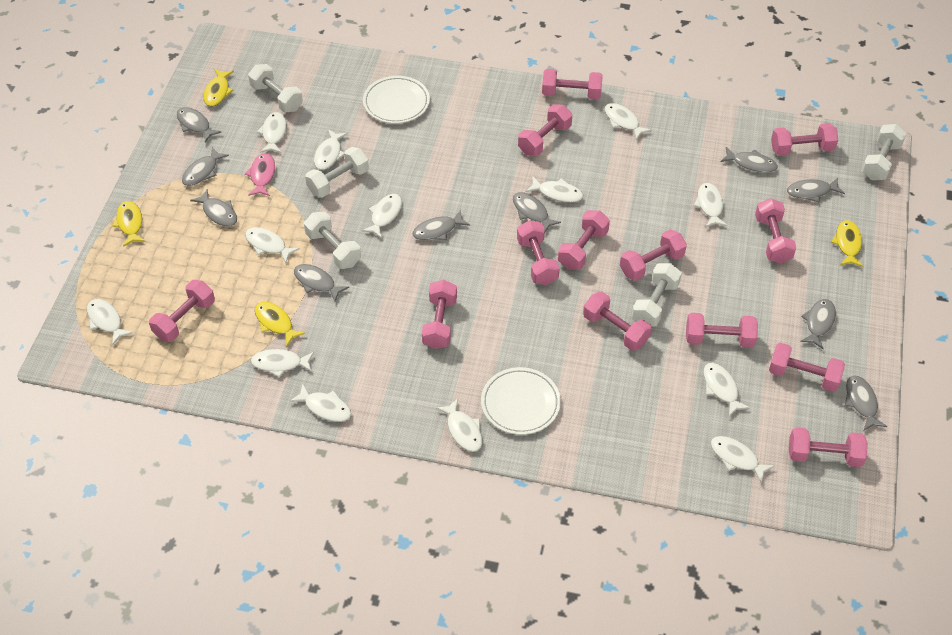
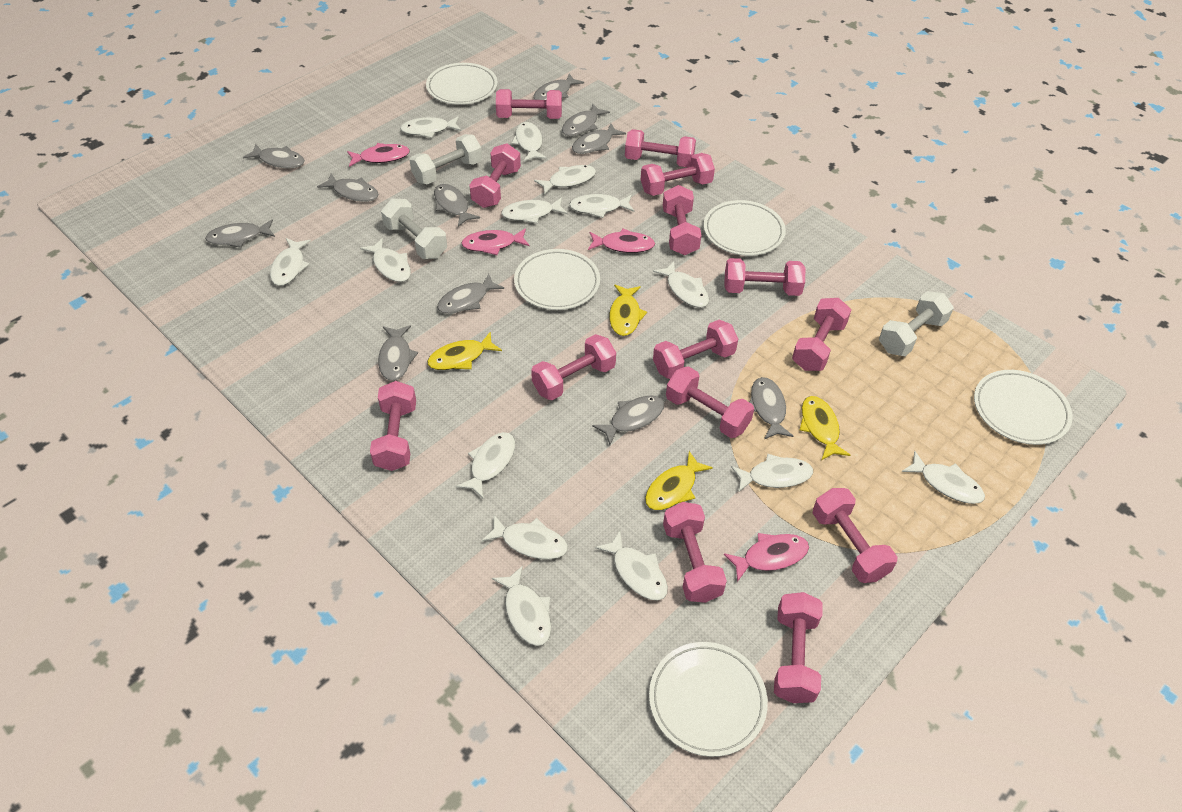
grey fish: [176,107,221,143] [182,147,229,186] [190,189,237,227] [294,264,349,301] [412,210,470,240] [513,192,561,232] [720,147,778,173] [787,178,845,202] [800,299,836,349] [845,375,887,430] = 10 -> [205,219,275,248] [243,143,305,168] [317,174,379,202] [378,325,418,381] [434,184,480,227] [437,273,504,314] [533,74,584,100] [562,103,610,136] [572,123,626,154] [592,396,664,445] [749,377,794,439] = 11
pink dumbbell: [149,280,215,342] [422,280,457,349] [517,220,560,285] [518,104,572,156] [542,69,603,99] [558,210,610,270] [583,292,652,351] [620,230,687,281] [686,313,758,348] [755,198,796,263] [769,343,845,392] [771,123,838,156] [789,427,868,467] = 13 -> [370,381,416,471] [469,143,521,208] [496,89,562,119] [531,334,616,400] [625,129,696,167] [641,153,715,196] [653,320,738,379] [663,185,701,255] [663,502,727,603] [666,366,754,438] [724,258,805,296] [774,592,823,703] [792,298,851,371] [813,488,897,583] = 14
pink fish: [245,153,275,196] = 1 -> [347,143,410,167] [461,228,530,255] [588,229,655,253] [724,533,809,582] = 4
white dumbbell: [248,64,303,113] [304,211,361,269] [305,147,369,198] [632,263,682,327] [862,124,906,180] = 5 -> [381,199,447,259] [410,134,482,184] [879,291,954,356] = 3
white fish: [87,299,133,345] [245,227,300,263] [251,349,314,378] [257,112,287,153] [290,384,351,422] [314,129,348,170] [362,194,402,239] [436,398,482,452] [526,176,583,203] [605,103,652,140] [694,183,727,227] [703,363,750,416] [711,436,775,484] = 13 -> [270,238,311,286] [360,238,411,282] [400,116,461,138] [456,432,515,498] [482,515,568,559] [492,566,551,646] [501,197,567,224] [511,122,547,162] [534,165,596,195] [569,194,634,218] [595,531,668,600] [653,261,709,308] [731,454,813,492] [902,451,985,504] = 14
white plate: [363,76,430,124] [481,367,561,435] = 2 -> [426,63,498,105] [514,249,600,310] [649,642,768,757] [704,200,786,256] [974,370,1073,445] = 5

